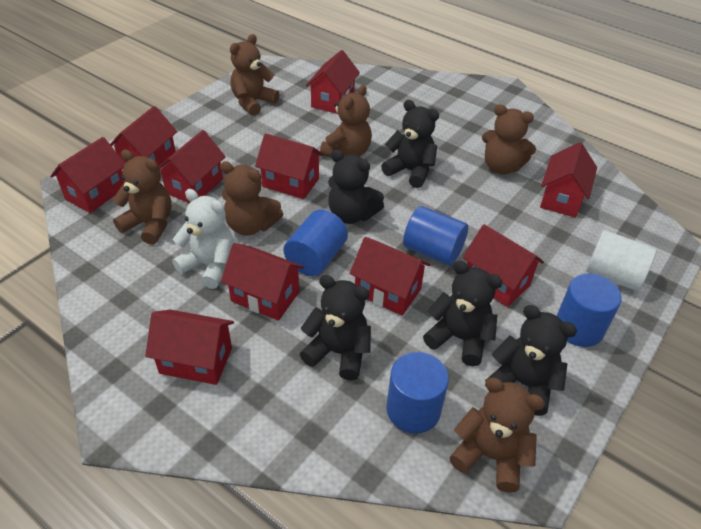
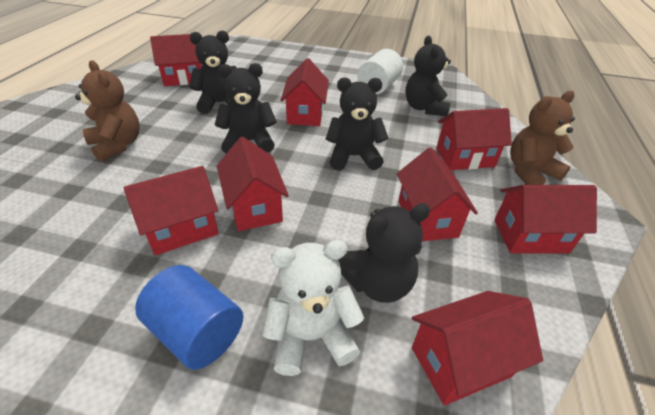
blue cylinder: [283,210,348,276] [387,352,449,434] [403,206,468,265] [557,273,622,347] = 4 -> [135,265,243,370] = 1
brown teddy bear: [112,149,172,245] [220,161,283,236] [230,34,280,116] [320,85,372,157] [449,377,545,493] [482,104,536,174] = 6 -> [75,60,140,162] [510,91,575,185] = 2
red house: [50,137,125,213] [110,106,177,169] [145,310,234,385] [159,130,226,203] [221,243,304,321] [255,133,324,199] [306,50,360,114] [349,237,430,316] [463,224,544,307] [540,142,597,218] = 10 -> [124,166,219,255] [150,34,202,86] [217,137,289,231] [280,58,329,126] [397,148,478,241] [412,291,543,405] [436,108,512,170] [494,185,597,253] = 8

